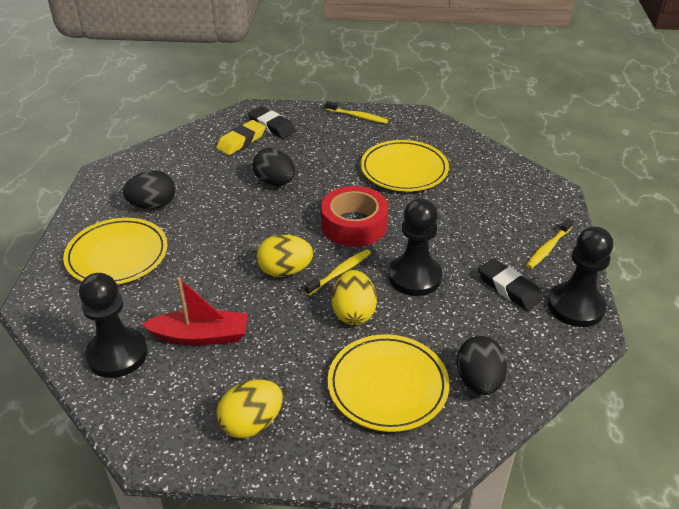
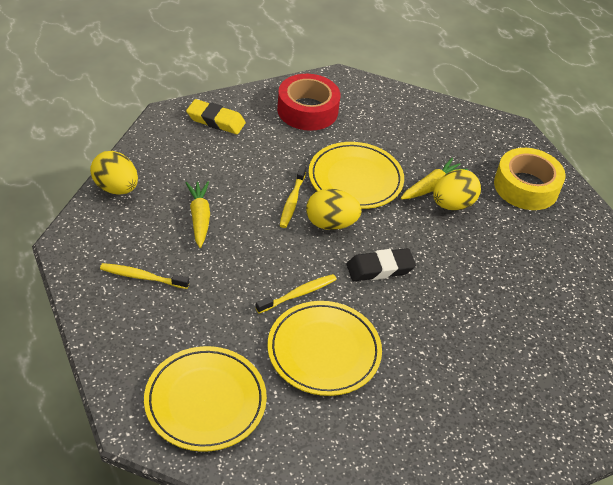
black egg: [123,170,176,209] [252,148,295,186] [456,336,507,395] = 3 -> none = 0
black eraser: [248,107,296,139] [478,258,543,311] = 2 -> [347,248,416,281] = 1
black pawn: [79,273,148,378] [388,198,442,296] [548,227,613,327] = 3 -> none = 0
red boat: [141,277,248,346] = 1 -> none = 0
yellow carrot: none = 0 -> [186,181,210,248] [401,158,468,200] = 2
yellow tape: none = 0 -> [494,148,566,210] = 1

